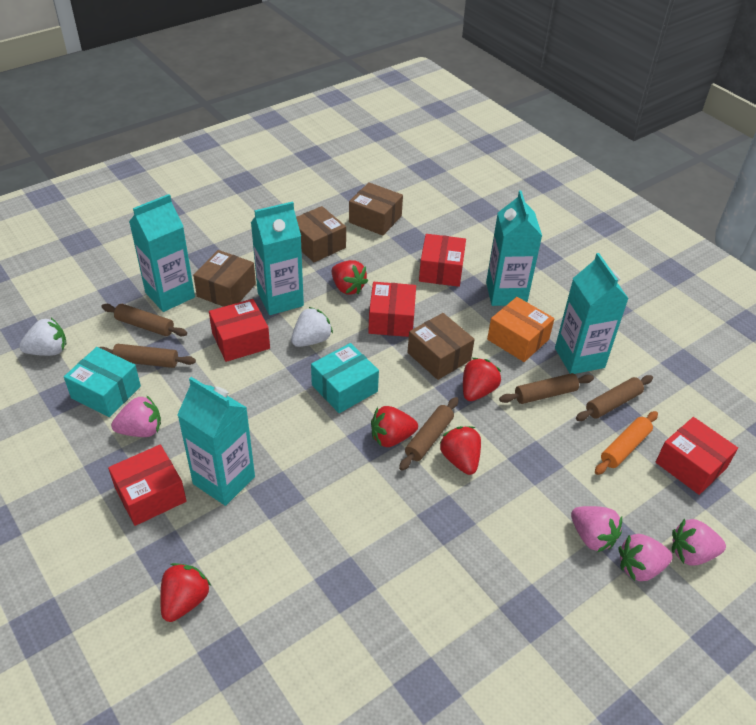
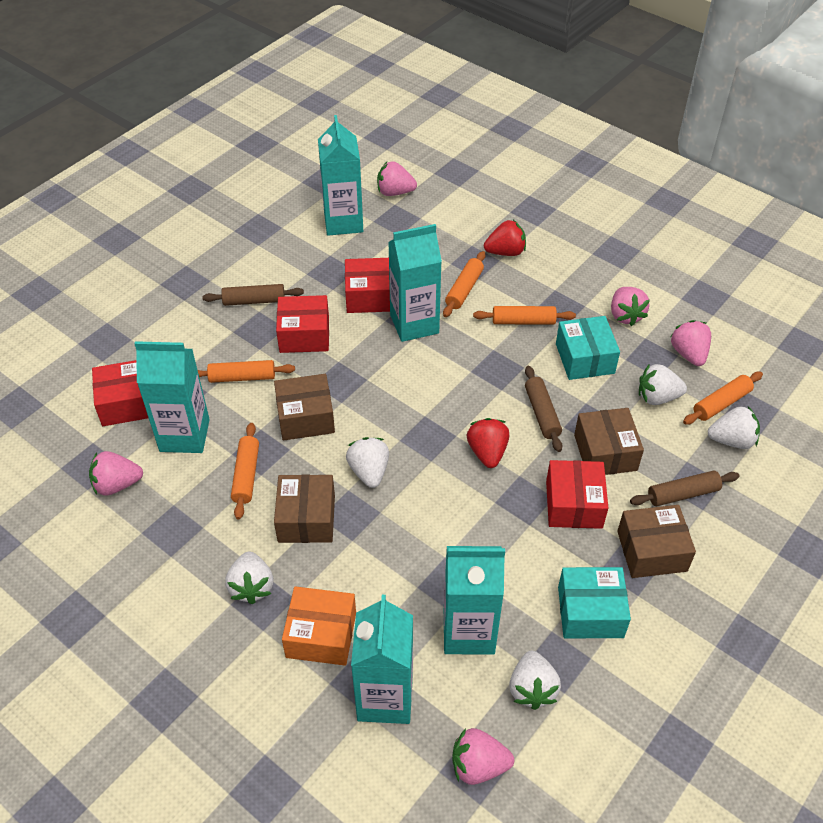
brown rolling pin: [99,344,196,368] [101,304,187,336] [399,397,458,471] [499,373,594,404] [576,375,653,421] = 5 -> [202,284,304,306] [525,366,563,452] [630,471,740,506] = 3
orange rolling pin: [595,411,658,475] = 1 -> [198,360,295,383] [231,423,259,520] [443,251,485,317] [473,306,576,325] [683,372,763,425] = 5
pink strawberry: [111,395,161,437] [571,506,622,552] [619,534,673,581] [672,519,726,566] = 4 -> [89,451,143,496] [377,161,417,196] [452,728,514,785] [611,287,650,326] [670,320,711,366] = 5
red box: [108,445,187,526] [209,299,270,362] [368,282,416,337] [419,234,466,287] [656,417,738,495] = 5 -> [92,360,148,426] [276,295,329,353] [345,258,390,313] [546,460,608,529] = 4
red strawberry: [160,563,211,622] [332,260,368,295] [371,406,418,447] [439,426,481,475] [463,358,501,401] = 5 -> [467,418,510,468] [484,220,526,256] = 2
white strawberry: [19,318,66,356] [291,307,333,347] = 2 -> [225,552,273,604] [346,437,389,488] [509,651,561,710] [639,364,687,405] [708,406,760,449] = 5

